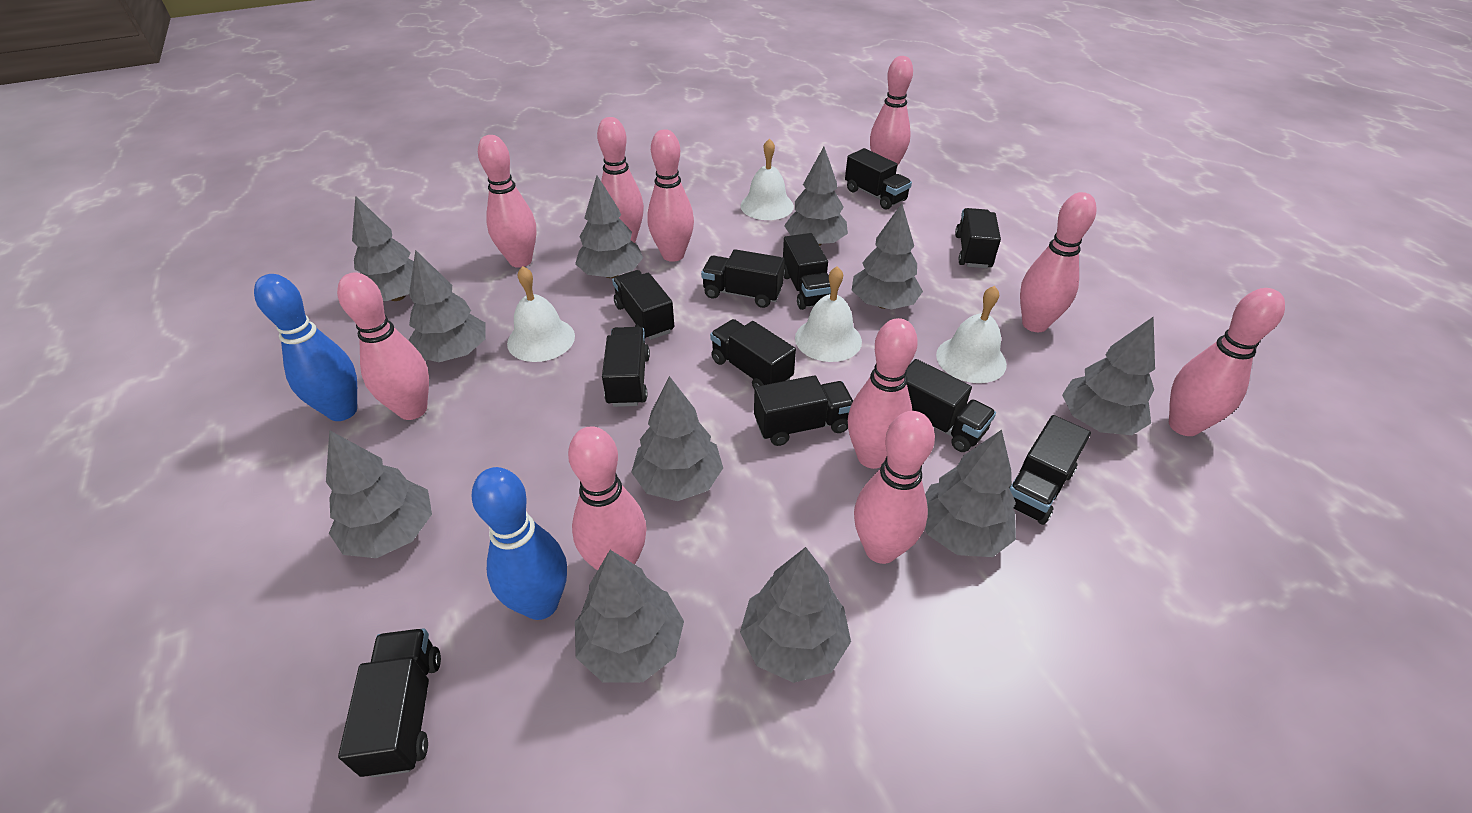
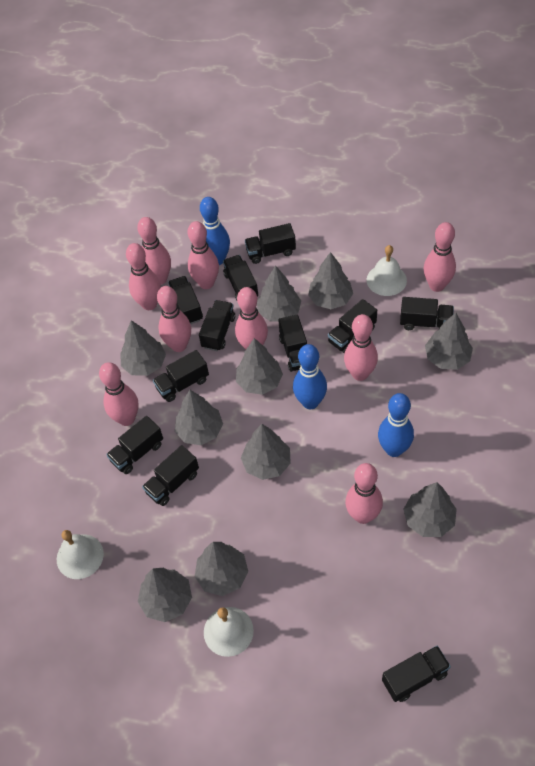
blue bowling pin: [254,274,357,421] [472,467,567,620] = 2 -> [200,197,230,265] [293,344,327,409] [378,393,414,457] = 3
grey tree: [326,430,432,558] [352,196,414,301] [408,250,486,362] [575,175,643,278] [575,550,684,683] [631,376,723,501] [740,547,851,683] [784,147,848,246] [852,203,923,309] [925,430,1016,557] [1062,316,1155,435] = 11 -> [121,320,166,376] [138,568,192,622] [175,390,223,445] [195,542,248,596] [236,338,283,395] [241,424,291,480] [257,265,301,322] [308,252,353,309] [403,482,457,537] [425,313,473,370] = 10
pink bowling pin: [337,272,429,420] [478,135,537,268] [568,426,647,571] [597,117,644,243] [647,129,694,262] [848,318,918,469] [854,411,935,564] [870,56,913,166] [1020,192,1097,332] [1169,288,1285,436] = 10 -> [99,362,139,426] [126,243,161,310] [137,217,171,285] [157,286,191,352] [188,221,219,289] [235,287,268,350] [344,314,378,381] [345,463,383,524] [423,222,456,292] = 9
white bell: [507,266,575,362] [740,138,794,220] [795,266,862,362] [936,286,1007,383] = 4 -> [57,530,104,579] [204,607,254,657] [367,245,407,296] = 3

